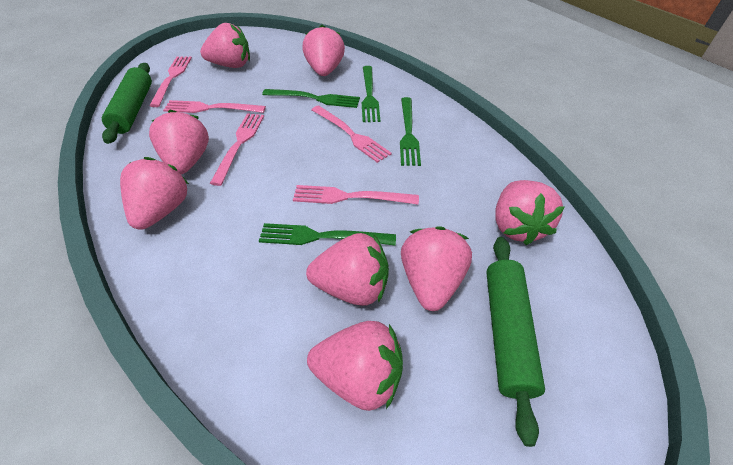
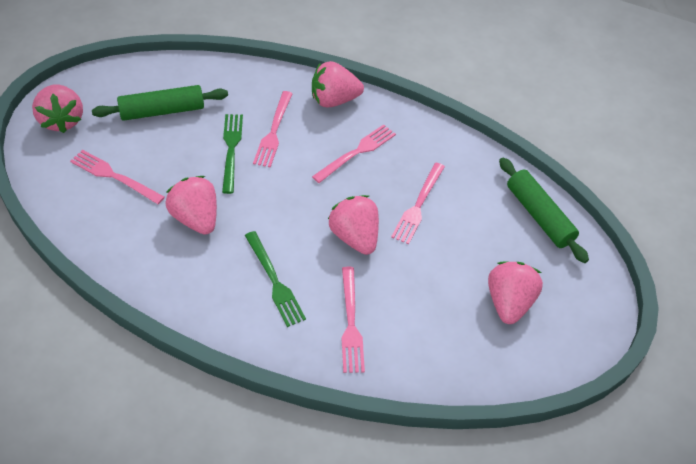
green fork: [259,223,396,246] [262,89,360,108] [362,66,380,122] [400,97,421,166] = 4 -> [222,114,243,194] [245,231,306,327] = 2
pink strawberry: [120,157,189,230] [149,110,209,174] [200,23,250,68] [303,25,345,76] [306,233,389,306] [307,321,403,411] [401,226,472,311] [495,180,565,245] = 8 -> [32,84,83,133] [166,176,217,235] [312,61,364,107] [328,195,379,255] [488,261,543,324] = 5

